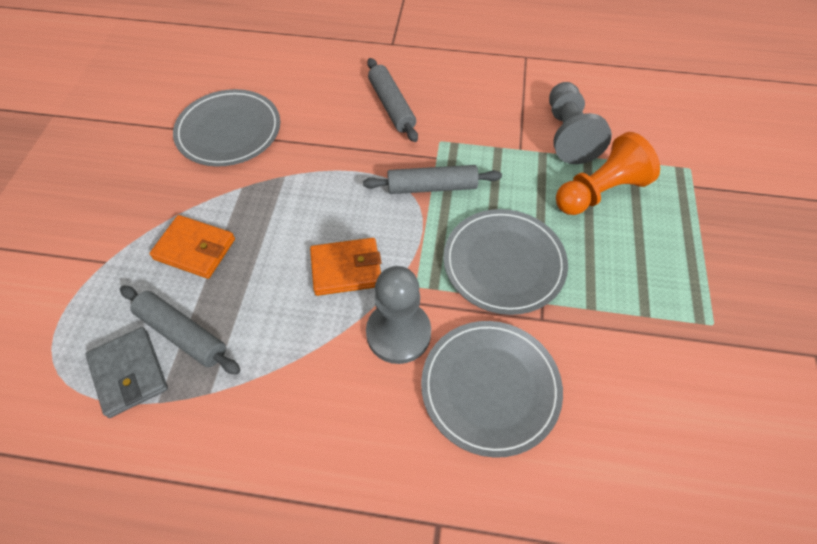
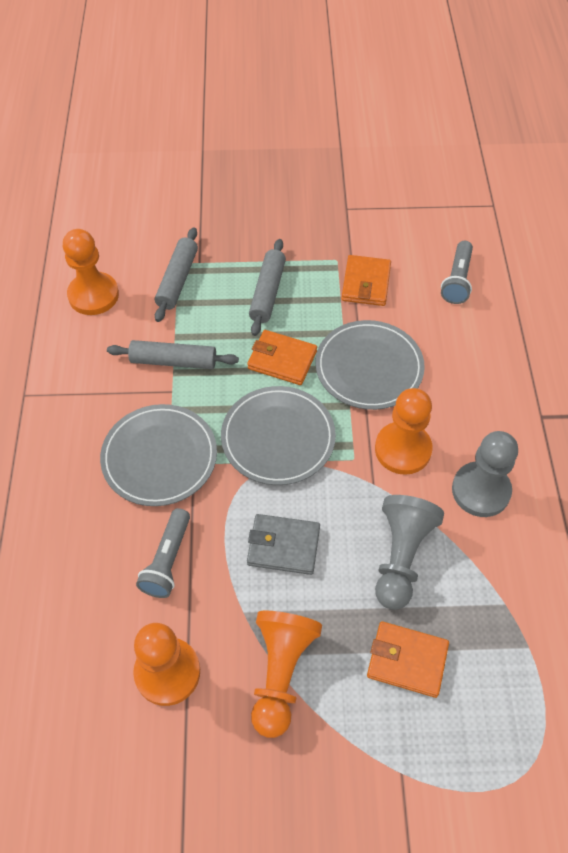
grey flashlight: none = 0 -> [136,508,190,598] [441,241,473,304] = 2
orange pawn: [556,132,660,215] = 1 -> [63,229,119,315] [133,623,200,706] [251,611,322,738] [375,388,432,475] = 4
orange wallet: [149,215,235,279] [310,238,381,296] = 2 -> [247,330,317,385] [342,255,391,306] [367,621,449,698] = 3

